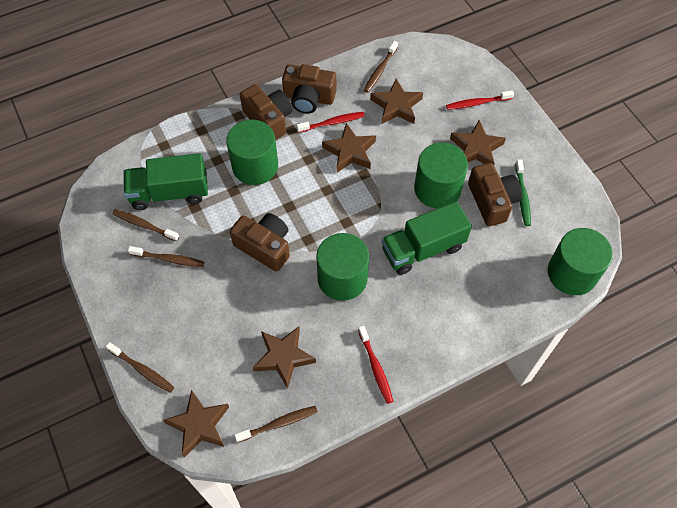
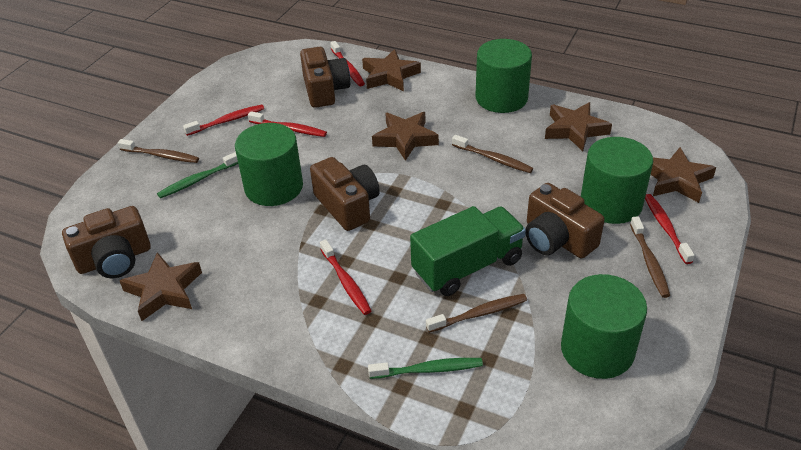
brown toothbrush: [106,342,174,393] [112,209,179,242] [128,246,205,267] [234,406,318,443] [364,41,398,93] = 5 -> [118,139,199,163] [426,294,527,333] [452,135,533,173] [630,216,670,298] = 4
green toothbrush: [515,160,531,226] = 1 -> [157,152,238,198] [368,358,483,379] = 2
green truck: [124,153,208,210] [381,201,472,275] = 2 -> [410,206,526,296] = 1
red toothbrush: [297,112,365,133] [358,326,394,404] [446,90,514,110] = 3 -> [183,105,264,136] [248,111,327,137] [320,239,371,315] [330,41,365,86] [645,194,695,264] = 5

